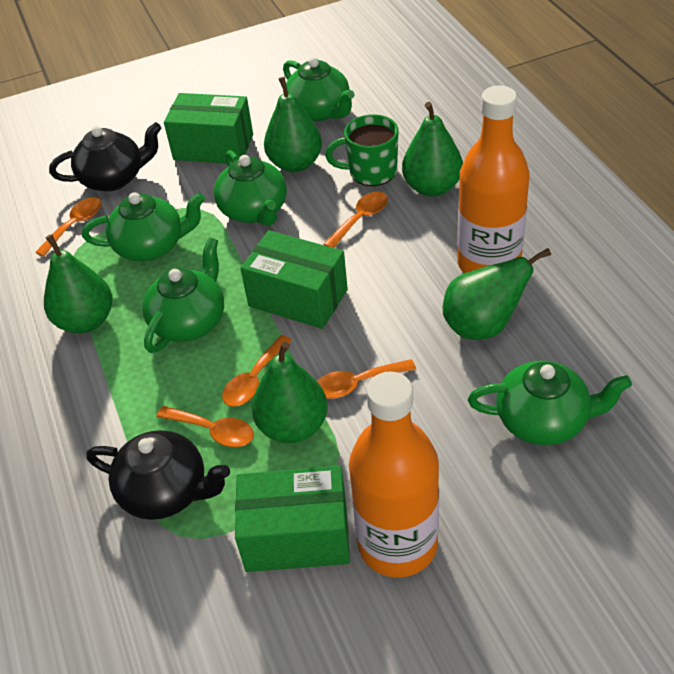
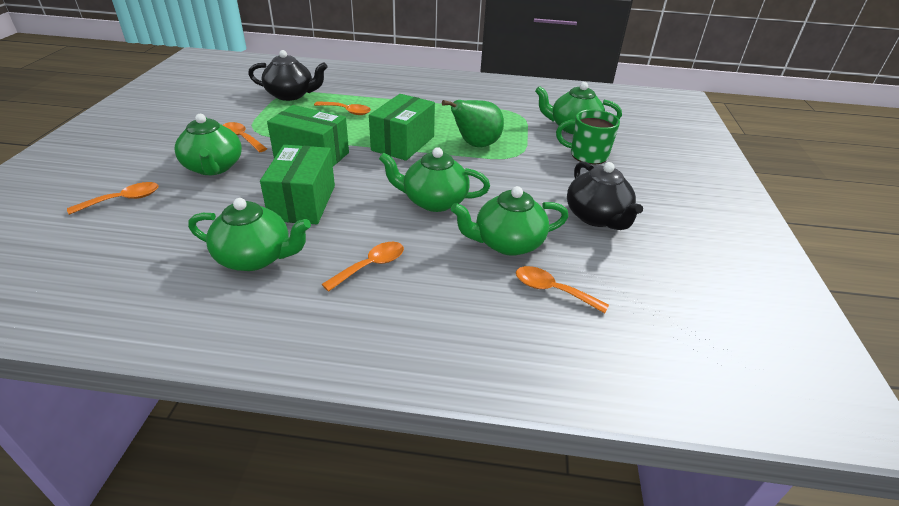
green pear: [44,234,113,334] [252,342,328,443] [264,77,322,172] [402,102,463,197] [443,248,551,340] = 5 -> [442,100,504,147] = 1
orange bottle: [349,371,439,578] [457,85,530,273] = 2 -> none = 0

